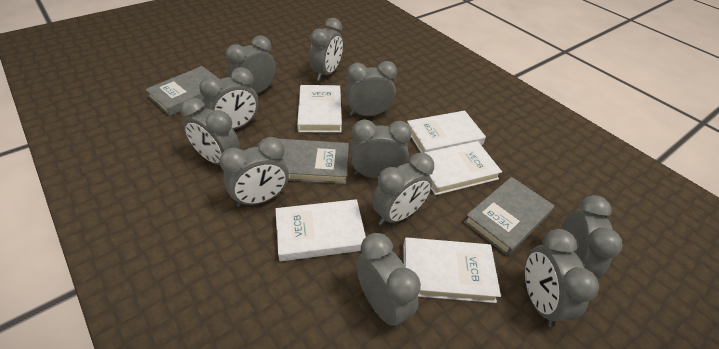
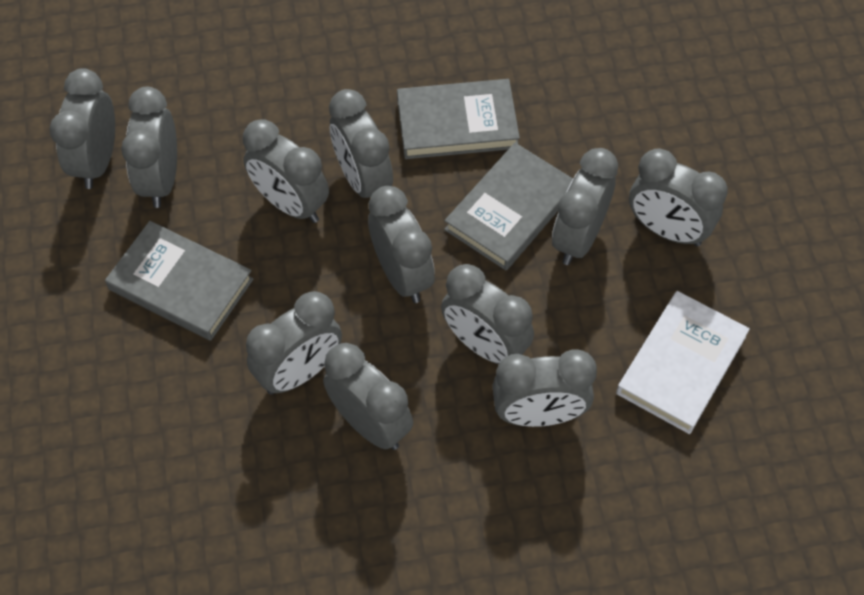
white book: [275,199,366,261] [297,85,342,133] [403,237,501,303] [407,111,486,153] [424,141,502,195] = 5 -> [616,291,750,434] = 1

